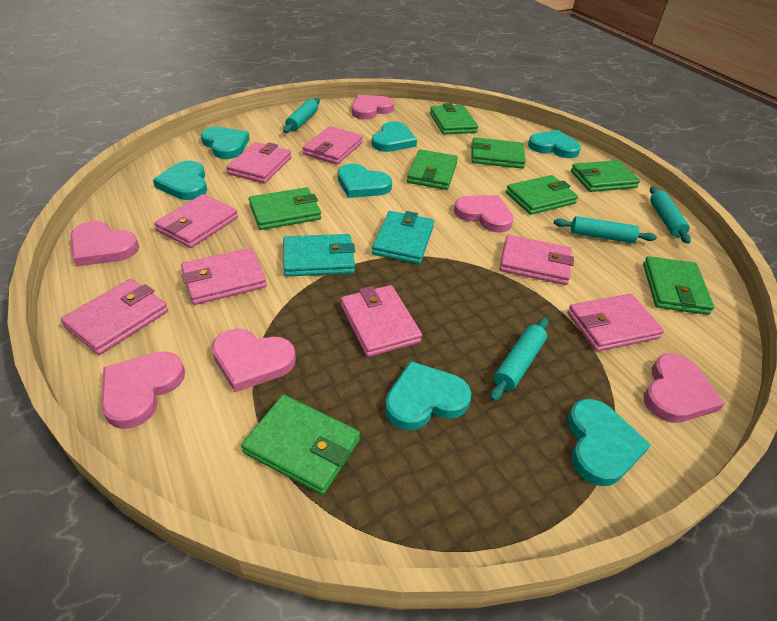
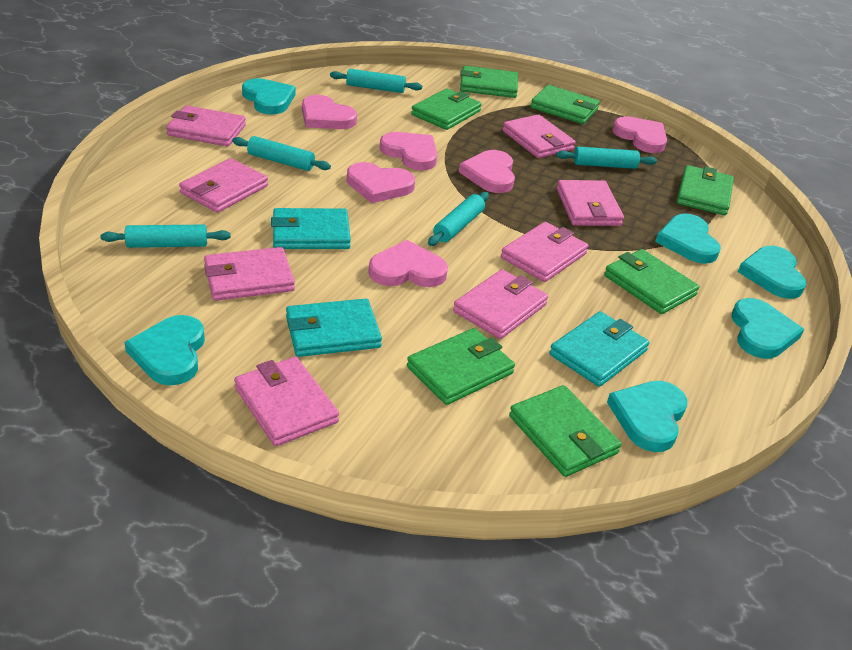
green wallet: [241,395,360,495] [249,187,321,230] [407,149,458,190] [430,103,478,135] [471,137,526,169] [506,175,578,215] [571,160,640,192] [643,256,714,315] = 8 -> [407,328,515,405] [411,88,482,130] [460,66,518,98] [509,385,622,477] [531,85,600,124] [604,249,700,314] [677,165,734,215] = 7
turquoise heart: [153,161,207,200] [201,127,249,159] [338,164,392,198] [372,121,417,152] [385,361,471,430] [528,130,581,158] [568,399,651,486] = 7 -> [124,315,205,385] [242,78,296,115] [607,381,687,452] [655,213,721,264] [731,298,804,359] [738,246,806,299] = 6
turquoise rolling pin: [283,98,320,133] [490,317,549,401] [554,216,657,243] [650,186,691,244] = 4 -> [101,225,231,248] [232,136,331,171] [330,69,422,93] [428,192,489,246] [556,147,657,169] = 5
turquoise wallet: [283,234,355,277] [372,211,434,264] = 2 -> [271,208,351,249] [286,299,382,357] [549,311,649,387] = 3

